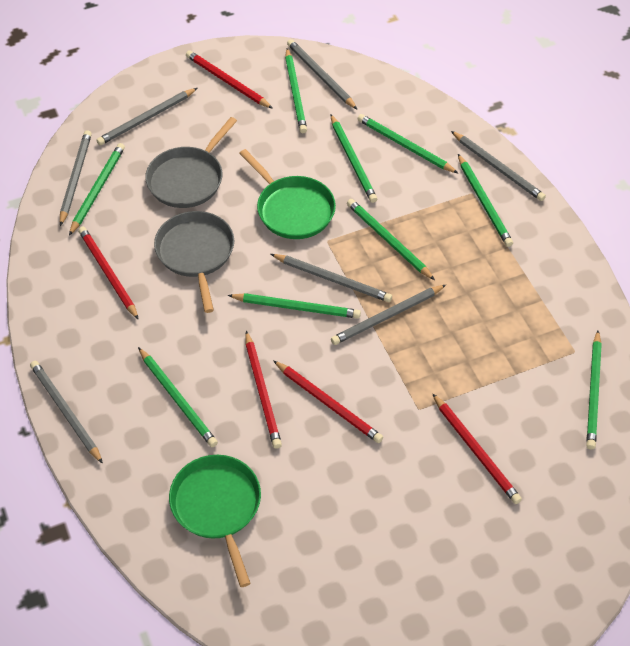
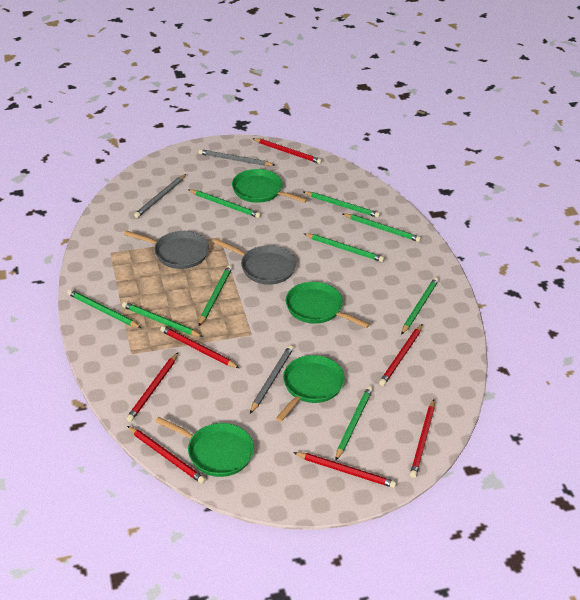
green pan: [169,455,261,587] [239,149,336,239] = 2 -> [155,417,254,477] [232,169,308,203] [276,355,345,422] [286,282,370,328] = 4
grey pencil: [30,361,103,464] [60,130,92,226] [96,88,197,145] [271,254,392,302] [287,39,358,110] [331,285,446,345] [451,131,546,201] = 7 -> [134,174,186,218] [199,149,274,166] [250,345,293,413] = 3
red pencil: [78,226,139,320] [186,50,273,109] [245,331,282,449] [273,360,383,443] [432,393,522,504] = 5 -> [126,353,178,422] [127,426,206,484] [160,326,239,368] [252,138,322,164] [293,452,397,488] [379,324,422,386] [410,399,435,478] = 7

